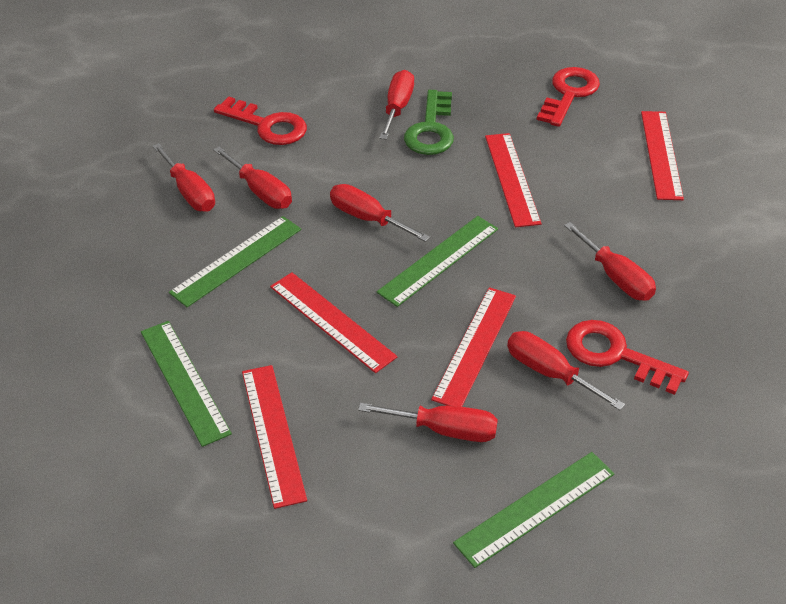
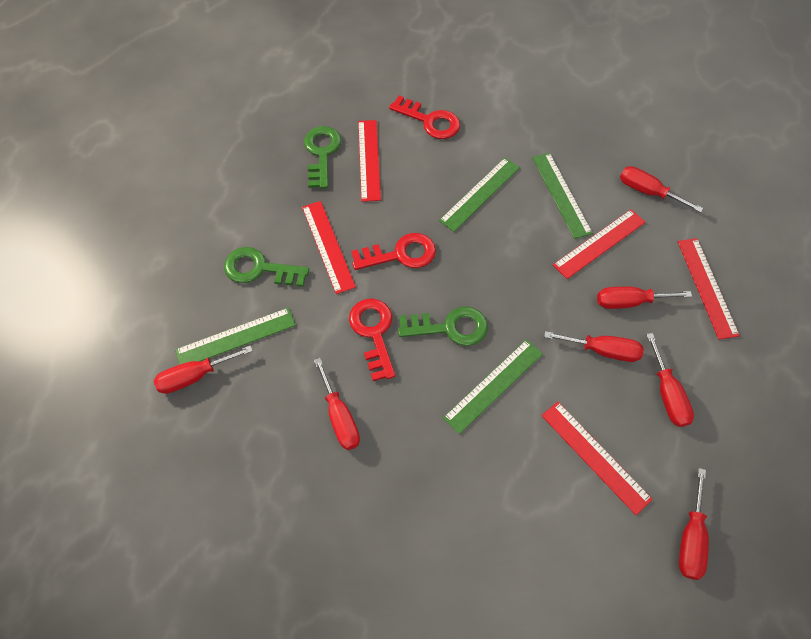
green key: [404,90,454,155] = 1 -> [224,247,309,287] [304,126,341,189] [398,306,488,346] = 3

